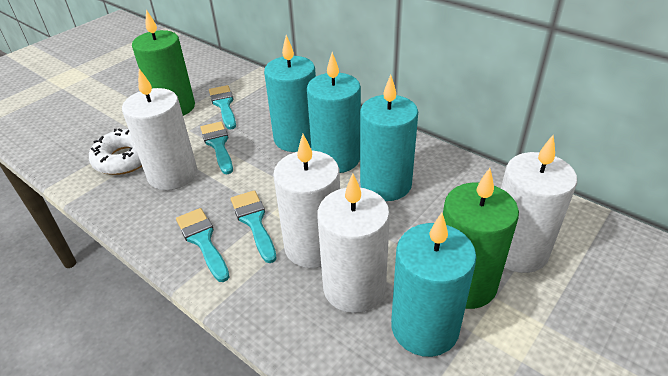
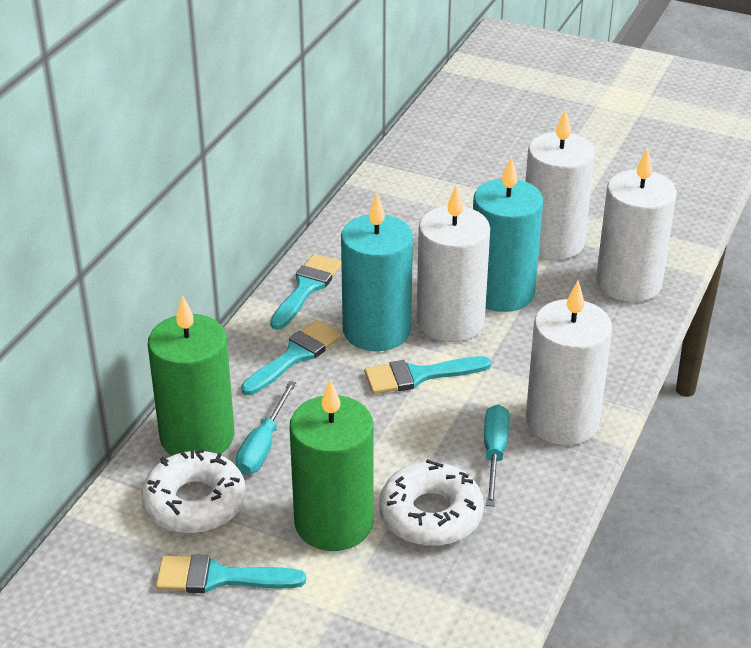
turquoise candle: [264,35,316,152] [307,52,361,173] [360,75,418,201] [391,213,477,357] = 4 -> [341,194,413,351] [473,157,543,312] = 2
turquoise screwdriver: none = 0 -> [236,381,296,475] [484,404,510,507] = 2
white donut: [89,128,142,175] = 1 -> [141,449,246,534] [379,459,484,546] = 2

